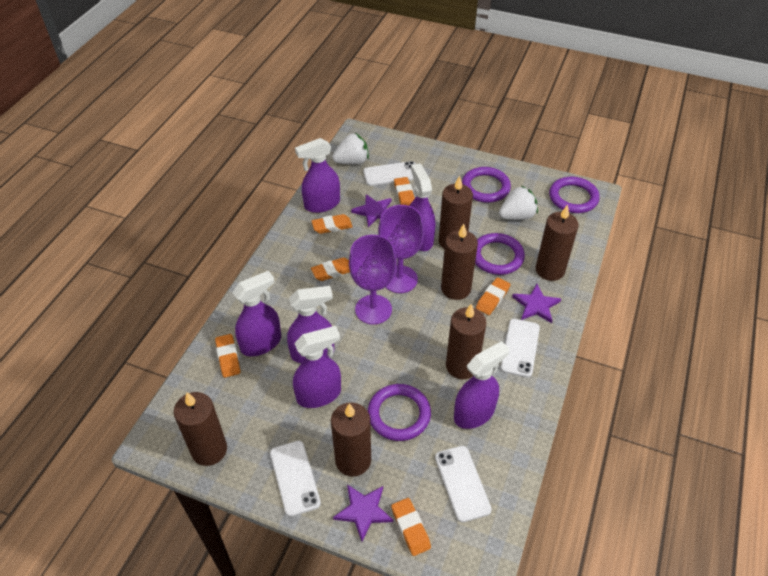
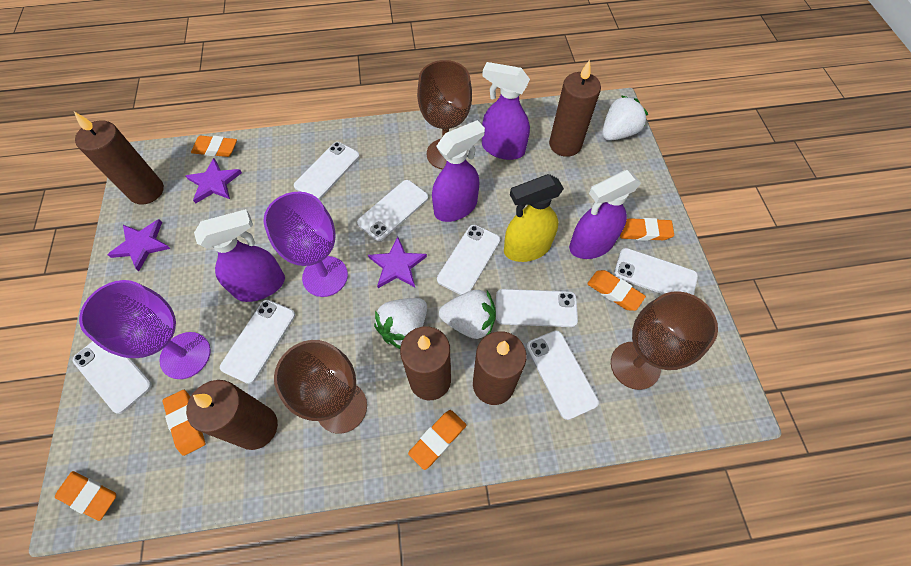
brown candle: [174,392,227,466] [331,402,371,477] [439,176,473,249] [441,224,478,300] [446,304,487,379] [536,204,579,281] = 6 -> [74,112,164,204] [186,380,278,450] [400,326,451,400] [473,331,527,405] [549,60,601,157] = 5
brown goblet: none = 0 -> [274,340,367,434] [417,60,472,170] [611,291,718,390] = 3
purple ring: [368,384,431,441] [462,167,511,203] [475,233,525,275] [549,177,600,213] = 4 -> none = 0
purple spray bottle: [232,271,281,356] [287,286,334,364] [293,326,341,408] [295,138,340,213] [410,163,435,251] [454,341,509,429] = 6 -> [194,209,285,302] [432,120,485,222] [482,62,530,160] [569,170,641,259] = 4
white phone: [270,441,321,517] [363,161,416,186] [435,446,492,522] [501,319,540,378] = 4 -> [73,341,152,414] [220,300,295,384] [294,142,360,200] [357,180,428,241] [437,225,500,295] [496,289,578,327] [527,331,599,420] [614,248,698,295] = 8
white strawberry: [332,133,369,165] [499,186,538,220] = 2 -> [374,298,427,349] [439,290,496,339] [602,95,648,141] = 3
yellow spray bottle: none = 0 -> [504,174,564,262] = 1

